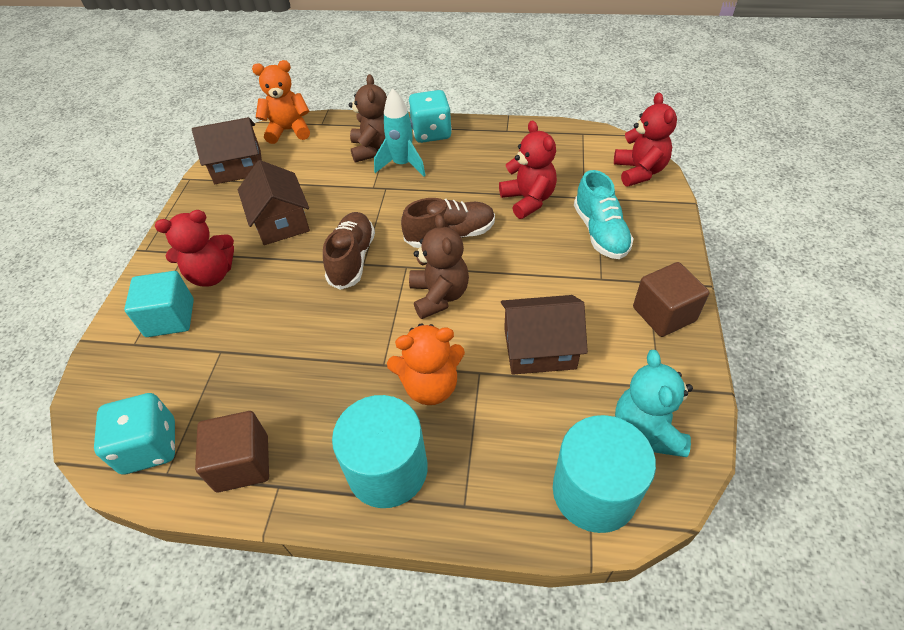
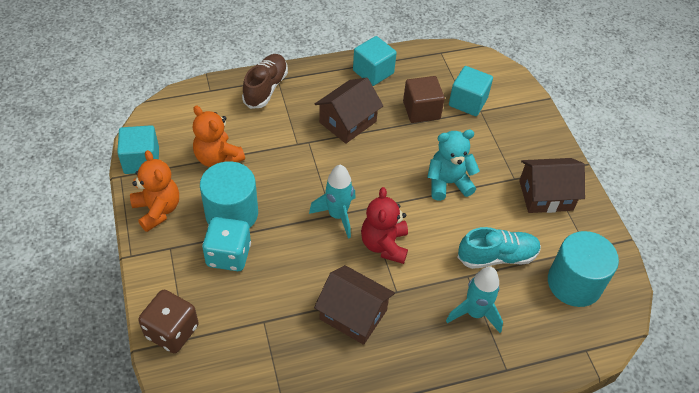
brown cube: [195,411,269,492] [633,262,710,337] = 2 -> [403,76,445,123] = 1
brown dice: none = 0 -> [138,290,199,353] = 1
brown shoe: [323,212,375,290] [401,198,495,248] = 2 -> [242,54,288,109] = 1
brown teddy bear: [349,74,387,163] [409,214,469,319] = 2 -> none = 0
red teddy bear: [155,210,234,287] [499,121,557,219] [614,93,677,186] = 3 -> [361,187,408,264] = 1
turquoise cube: [124,271,194,337] = 1 -> [117,125,159,174] [353,36,397,86] [449,66,493,116] = 3
turquoise dice: [94,393,175,474] [408,90,452,143] = 2 -> [202,217,251,271] = 1
turquoise rocket: [374,88,426,177] = 1 -> [309,165,356,239] [446,266,503,333] = 2

